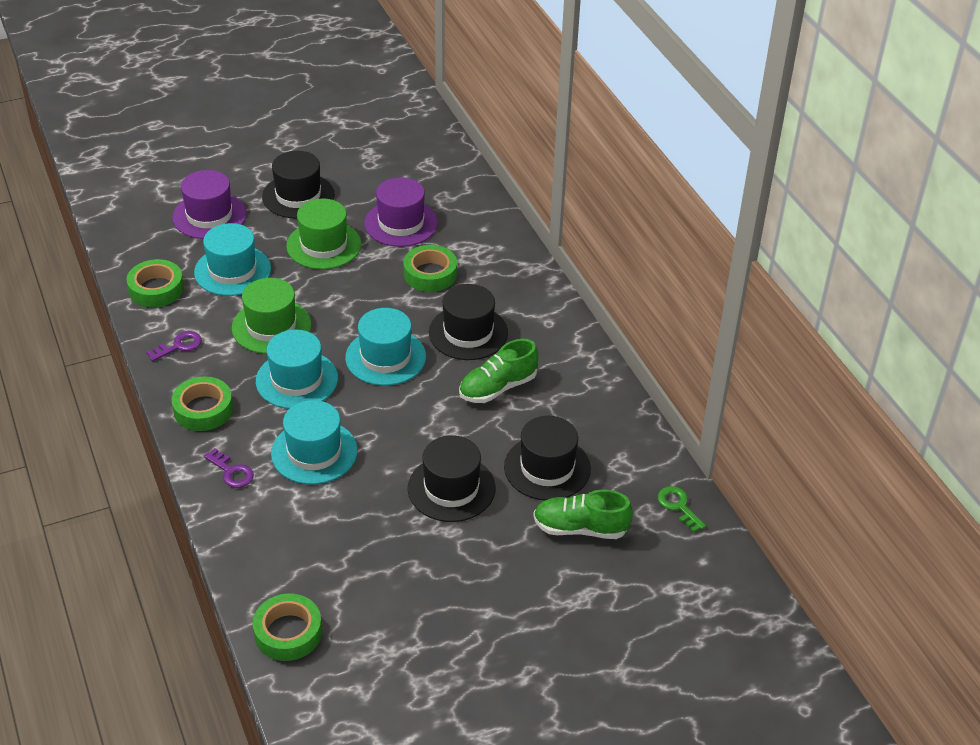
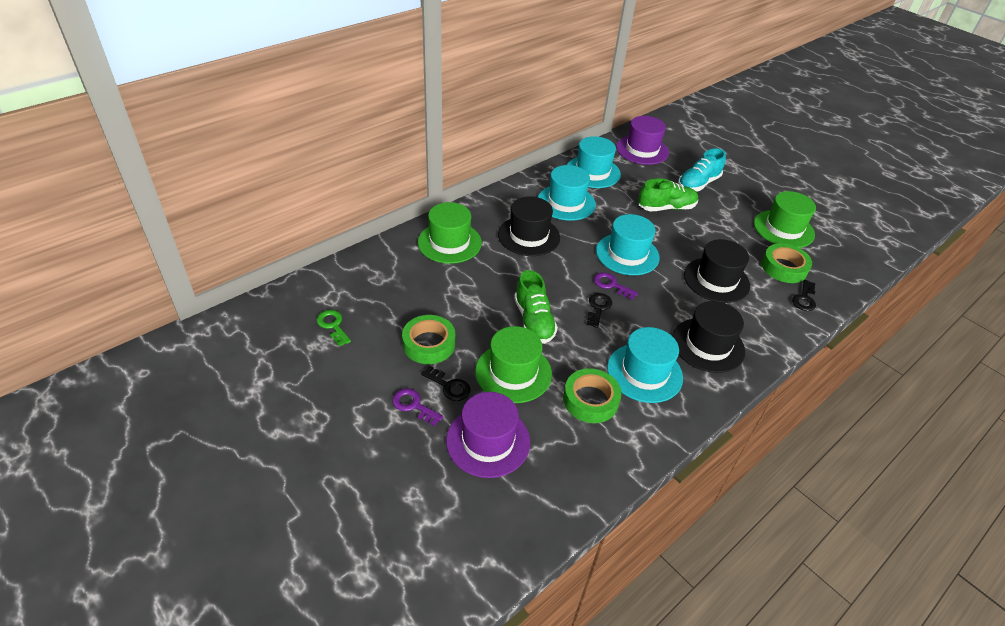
black hat: [262,151,335,218] [408,435,495,522] [429,284,508,360] [504,416,591,500] = 4 -> [498,196,560,256] [672,301,745,373] [684,239,750,303] = 3
black key: none = 0 -> [421,365,470,401] [586,293,612,328] [792,280,816,311] = 3
green hat: [232,278,311,354] [286,199,361,269] = 2 -> [418,202,482,264] [475,326,552,403] [754,191,816,248] = 3
green tape: [127,259,184,307] [172,377,233,431] [253,593,322,661] [403,245,457,292] = 4 -> [402,315,455,364] [563,368,621,423] [762,243,812,283] = 3
turquoise shoe: none = 0 -> [678,148,726,191] = 1

